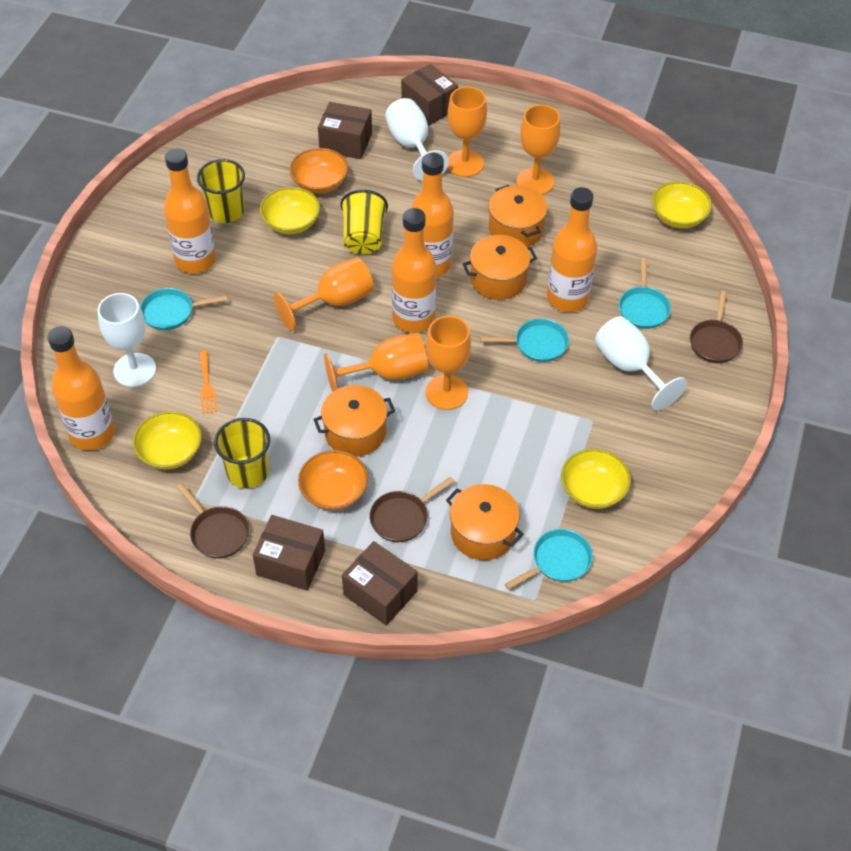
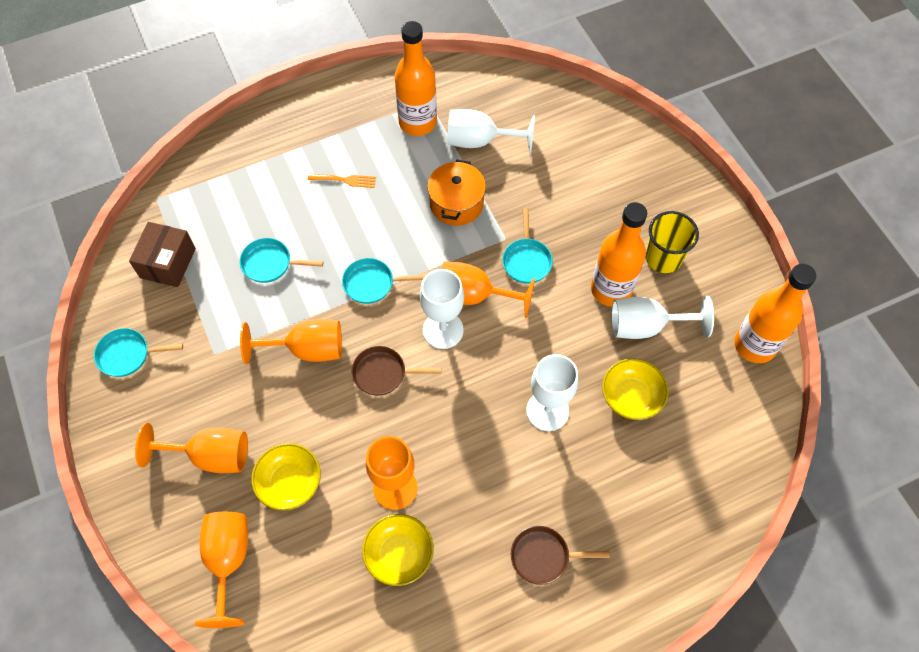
brown box: [253,515,325,591] [318,102,372,159] [342,541,417,626] [401,64,458,126] = 4 -> [129,222,196,287] = 1
brown pan: [177,483,249,559] [369,477,454,542] [690,291,743,363] = 3 -> [352,346,441,396] [511,526,610,585] = 2
orange bottle: [47,326,115,450] [164,148,216,273] [392,208,437,333] [411,153,454,277] [547,187,597,312] = 5 -> [395,21,437,136] [591,202,647,307] [734,264,816,363] = 3
orange bowl: [289,148,348,194] [298,450,368,511] = 2 -> none = 0
orange pot: [313,385,395,457] [446,484,524,560] [463,235,537,300] [488,185,547,247] = 4 -> [427,159,486,226] = 1
white goblet: [98,293,156,387] [385,98,449,181] [595,316,687,411] = 3 -> [420,269,464,349] [447,109,535,153] [526,354,578,431] [612,296,714,339] = 4
yellow bowl: [133,411,202,470] [260,187,320,234] [561,449,631,509] [652,181,712,228] = 4 -> [251,443,321,511] [362,514,434,586] [602,358,669,420] = 3
yellow cup: [197,159,245,223] [214,418,270,489] [340,190,388,254] = 3 -> [646,211,699,273] = 1

